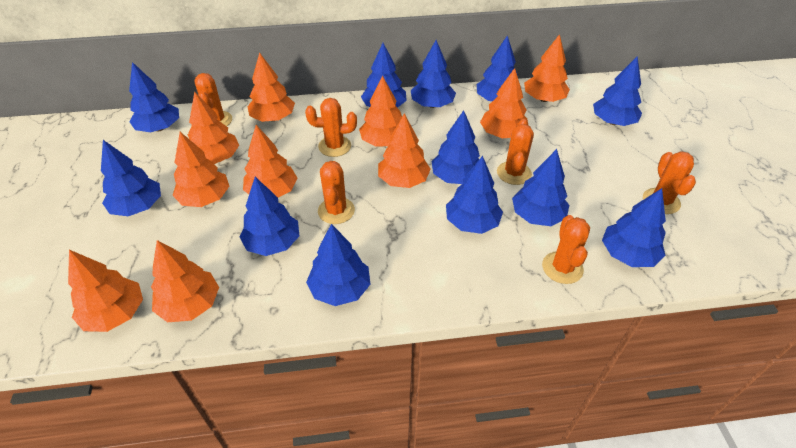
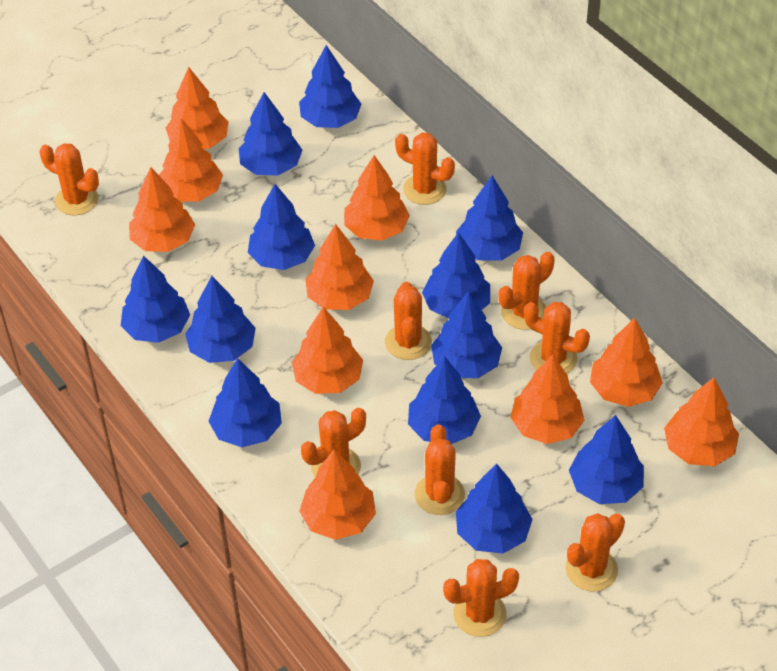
orange cactus: [194,73,232,126] [305,98,357,157] [318,161,355,224] [497,119,534,185] [542,215,590,284] [643,151,696,214] = 6 -> [40,143,99,215] [301,408,366,477] [385,282,432,360] [395,133,455,205] [415,425,465,515] [443,559,519,637] [499,252,555,330] [524,302,590,374] [566,513,625,592] = 9

